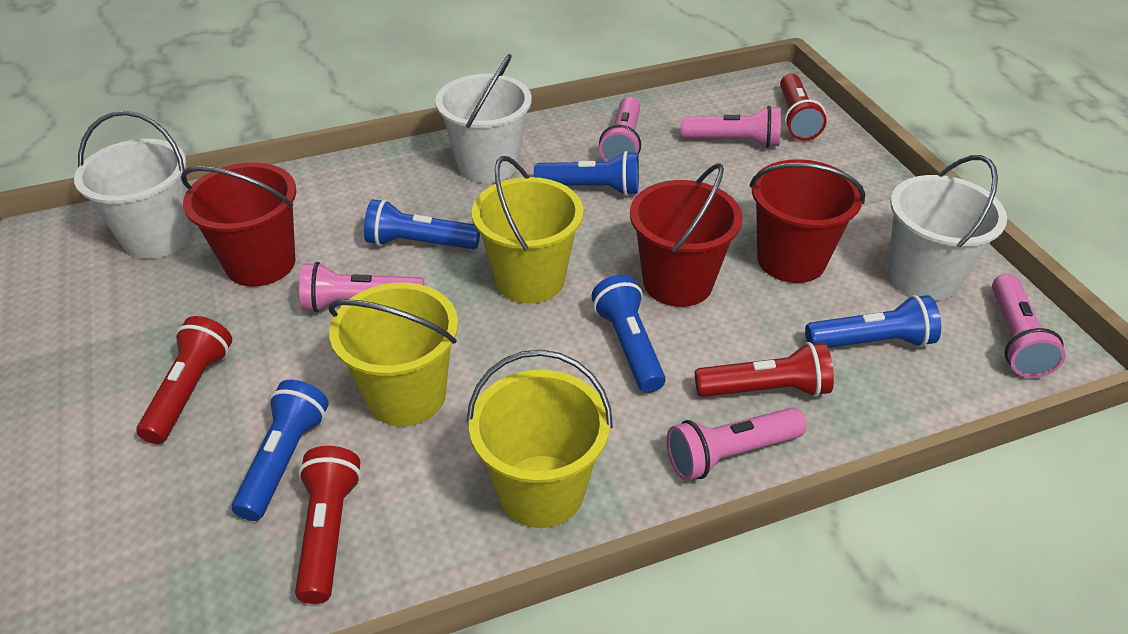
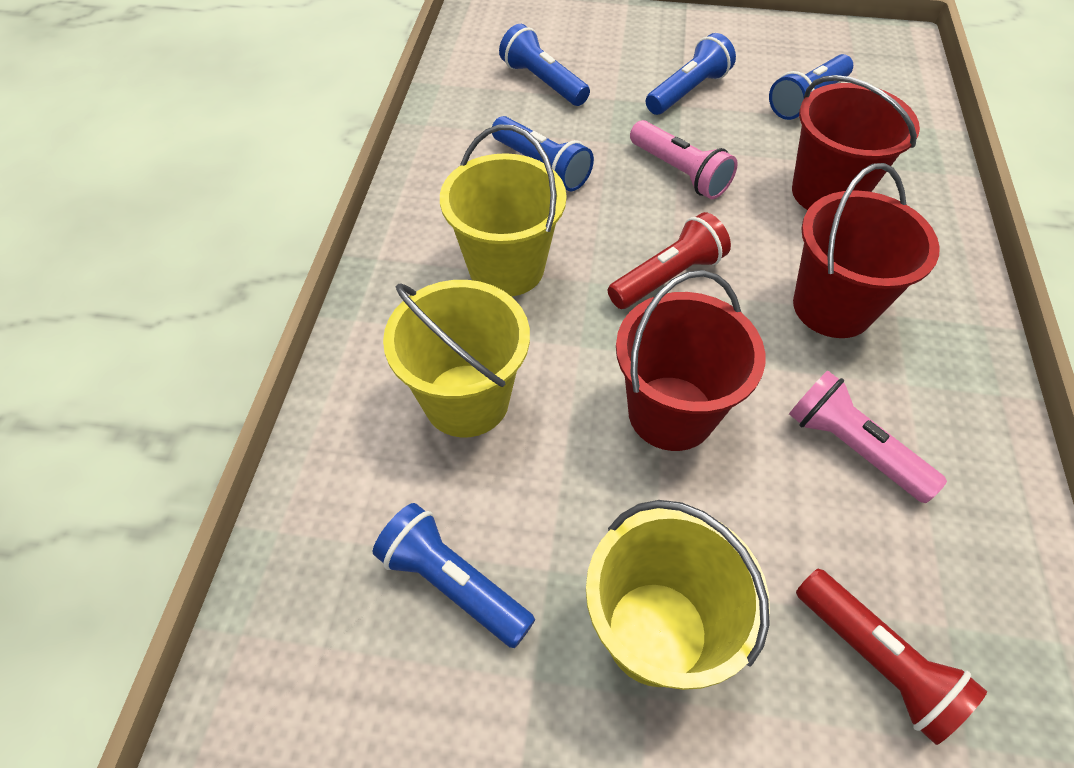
pink flashlight: [299,262,424,312] [599,97,641,162] [667,407,807,481] [681,106,781,148] [992,273,1066,378] = 5 -> [630,120,738,199] [789,370,947,503] = 2
red flashlight: [136,316,232,444] [295,446,361,604] [695,342,834,397] [780,74,827,141] = 4 -> [608,212,731,309] [796,569,987,745] = 2
white bucket: [74,111,192,259] [435,54,532,183] [888,155,1007,301] = 3 -> none = 0

